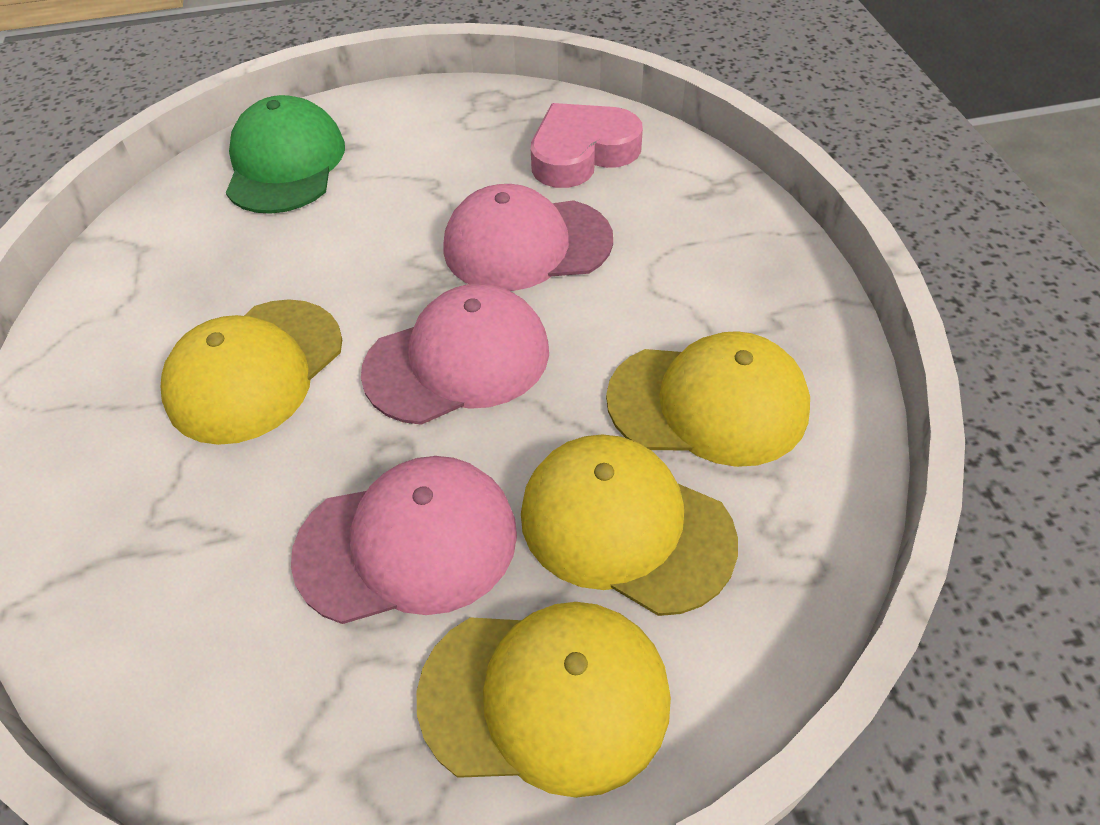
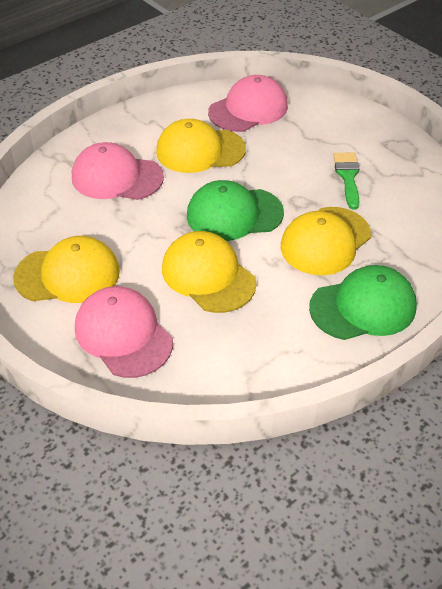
green brush: none = 0 -> [333,153,360,209] = 1
green cap: [226,95,345,214] = 1 -> [187,180,284,241] [309,265,417,340] = 2
pink heart: [531,103,643,188] = 1 -> none = 0

